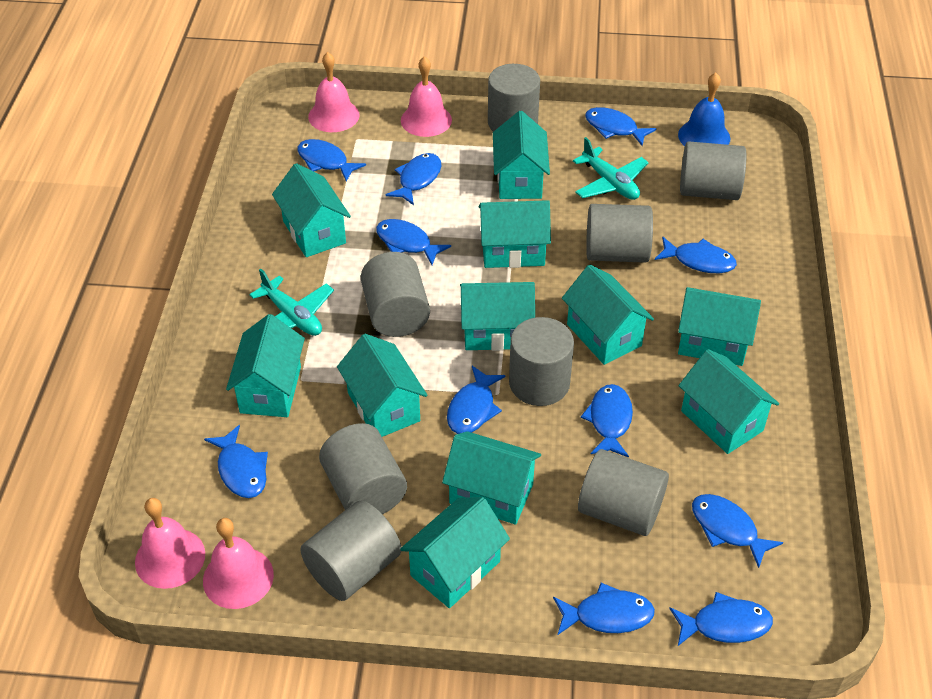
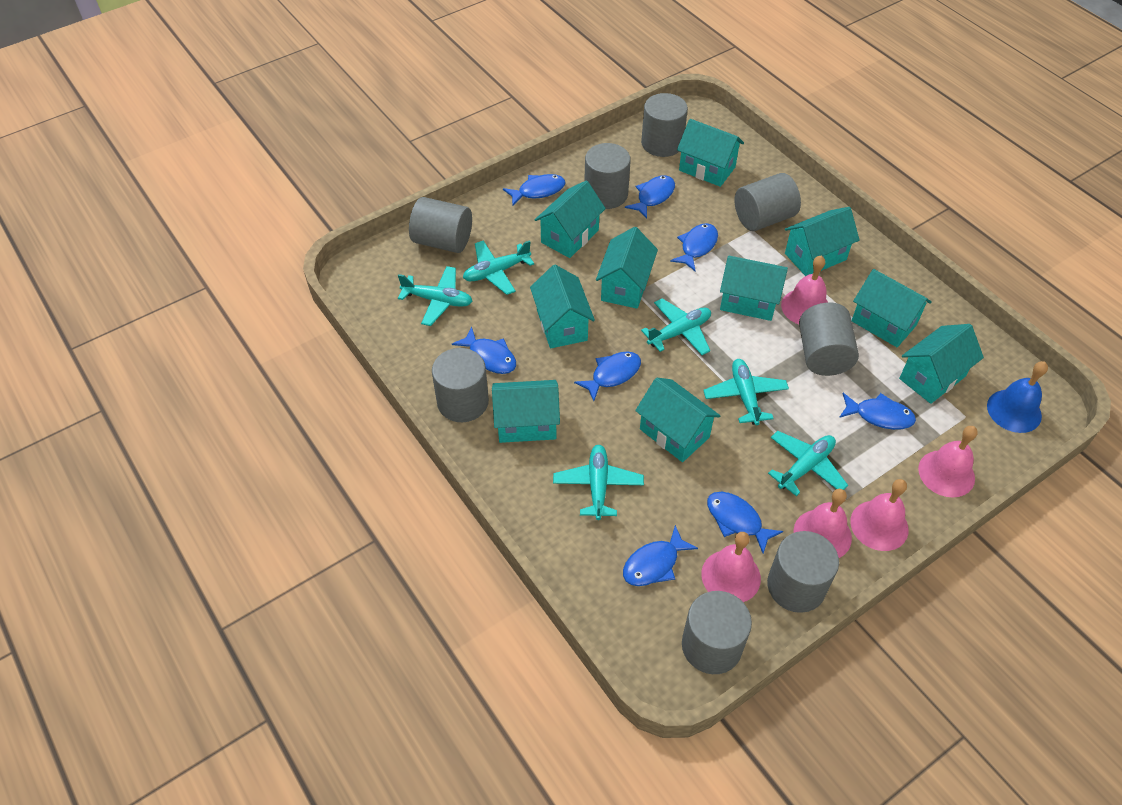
blue fish: [204,425,268,498] [297,139,366,182] [376,219,451,265] [386,153,441,205] [447,366,506,434] [553,583,655,635] [581,384,633,458] [585,107,657,146] [655,237,737,273] [669,592,773,646] [692,494,783,568] = 11 -> [452,327,516,374] [503,174,565,206] [574,351,641,401] [623,525,698,586] [625,175,675,219] [670,223,718,271] [707,492,783,553] [839,393,916,430] = 8
pink bell: [135,498,205,589] [203,518,274,609] [308,52,359,132] [401,56,452,137] = 4 -> [701,532,761,602] [781,256,828,324] [794,489,852,558] [850,479,909,551] [918,426,978,498] = 5
turquoise house: [226,314,305,417] [272,163,351,257] [337,334,427,437] [400,497,510,608] [442,431,541,525] [460,282,535,351] [478,200,551,268] [493,111,550,199] [562,264,654,365] [678,287,761,366] [678,349,779,454] = 11 -> [492,380,560,443] [530,265,595,348] [535,181,606,258] [596,227,658,309] [635,378,720,462] [677,119,744,187] [720,256,788,321] [785,207,860,276] [851,269,932,347] [899,324,984,404] = 10
turquoise plane: [249,269,334,336] [573,137,649,200] = 2 -> [398,266,472,326] [463,240,534,295] [553,445,644,520] [641,298,711,355] [703,359,789,425] [768,431,848,496] = 6

